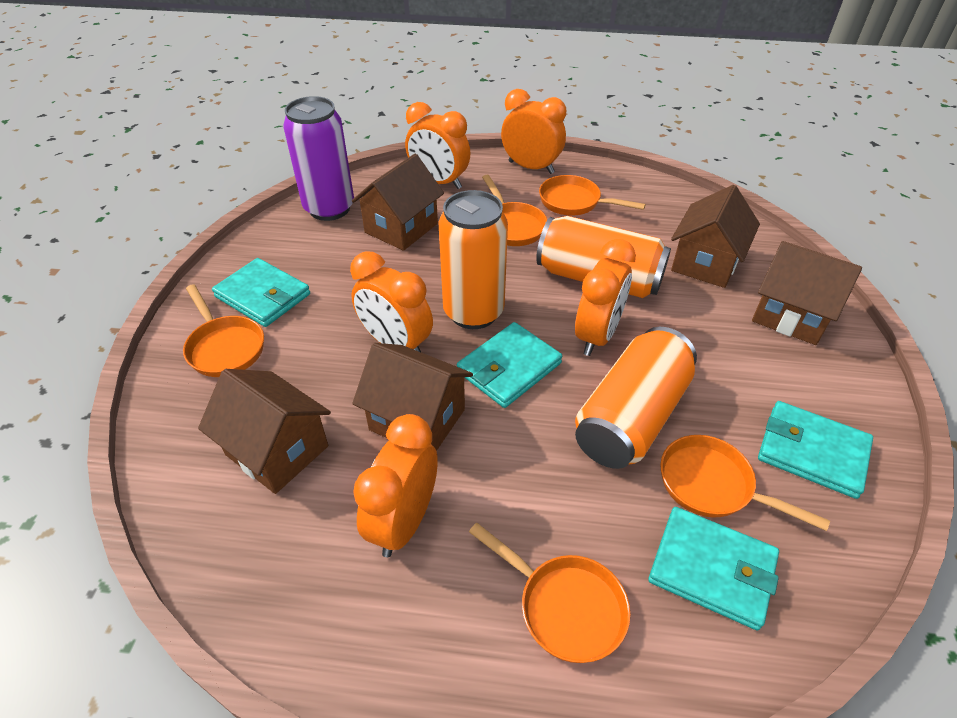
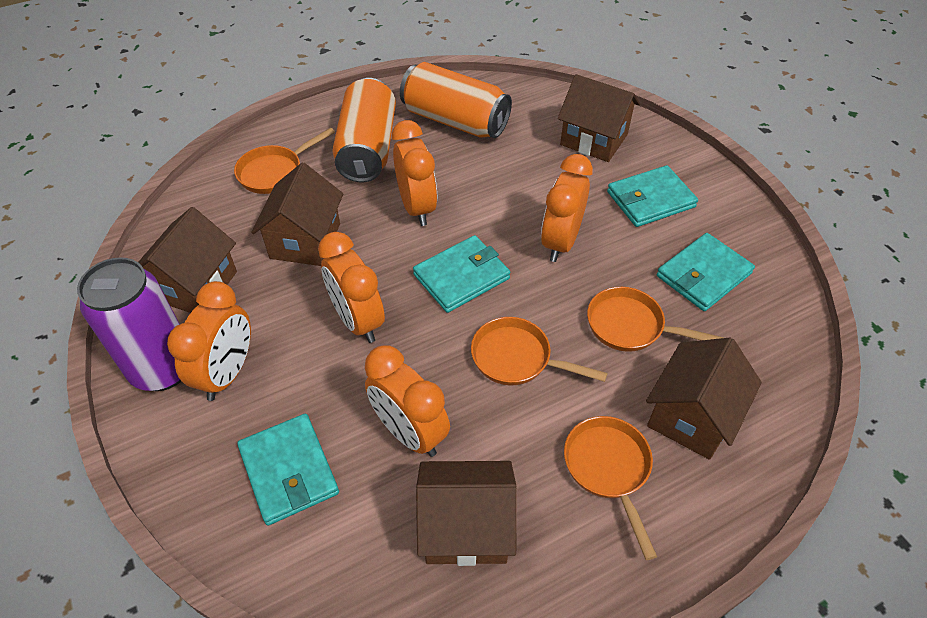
orange can: [439,190,508,329] [536,216,671,298] [575,327,697,469] = 3 -> [332,78,396,182] [400,62,512,138] = 2
orange pan: [183,284,264,377] [469,523,630,663] [482,175,547,246] [539,175,646,216] [660,435,830,531] = 5 -> [234,128,335,194] [471,317,608,385] [564,416,657,560] [587,287,724,352] = 4

